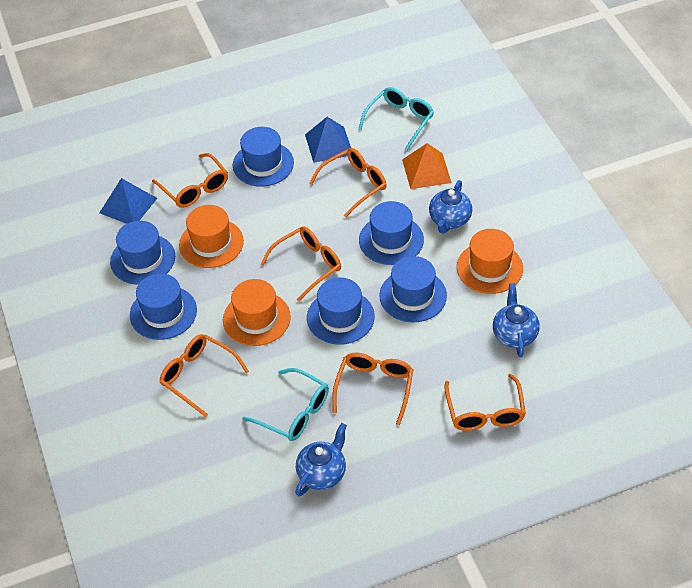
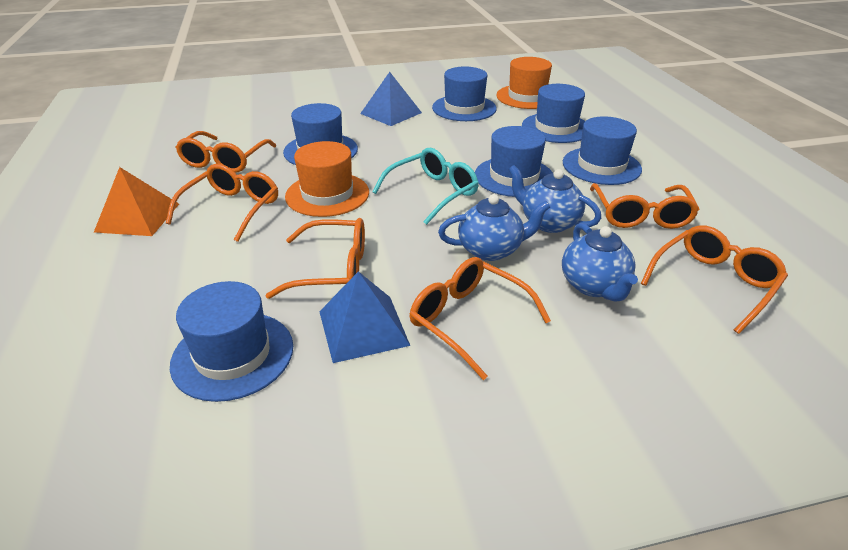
orange hat: [179,205,244,268] [223,279,291,346] [457,229,523,294] = 3 -> [285,141,369,217] [496,57,552,109] = 2
turquoise glasses: [242,368,329,441] [358,87,434,151] = 2 -> [372,148,479,225] = 1

